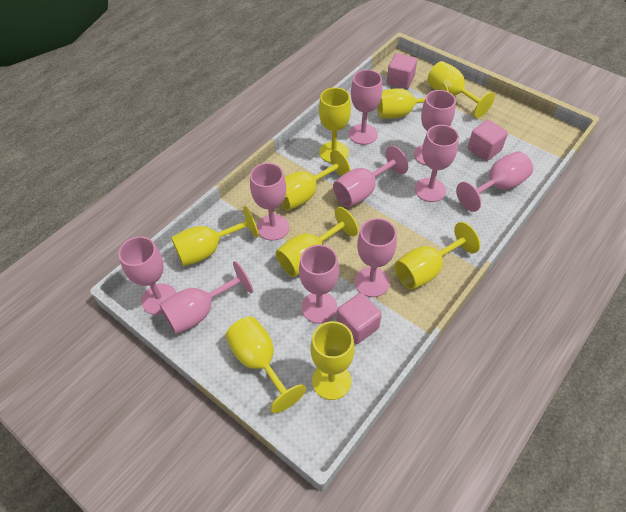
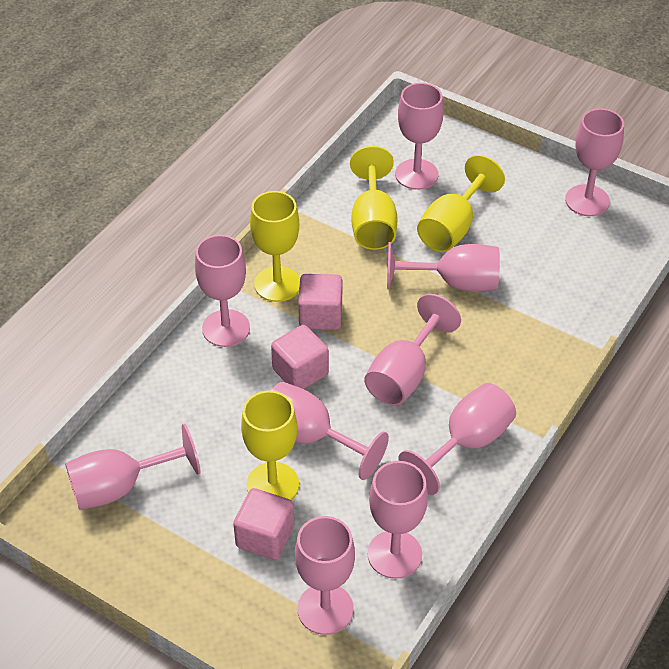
yellow goblet: [171,206,259,266] [225,316,306,413] [276,207,358,277] [281,149,351,211] [310,321,355,400] [319,87,351,163] [377,83,449,119] [394,222,480,290] [427,61,495,118] = 9 -> [241,391,299,500] [250,191,300,302] [350,146,398,250] [417,155,505,252] = 4

